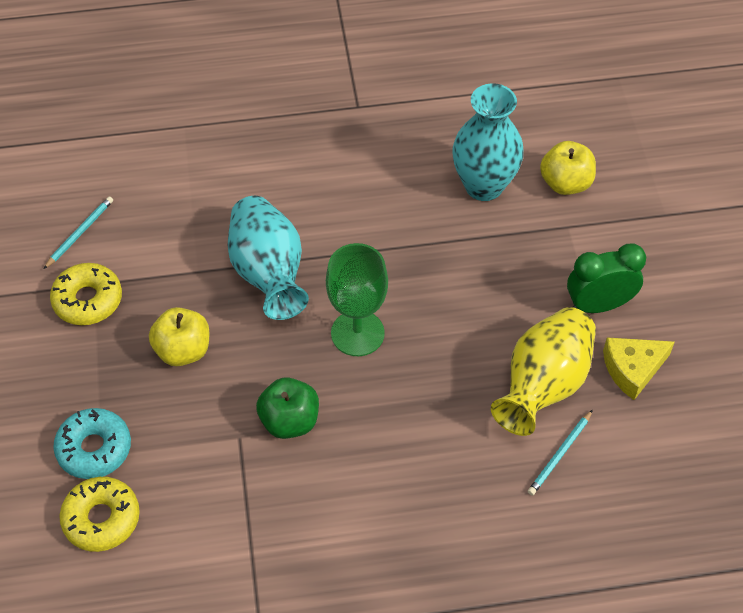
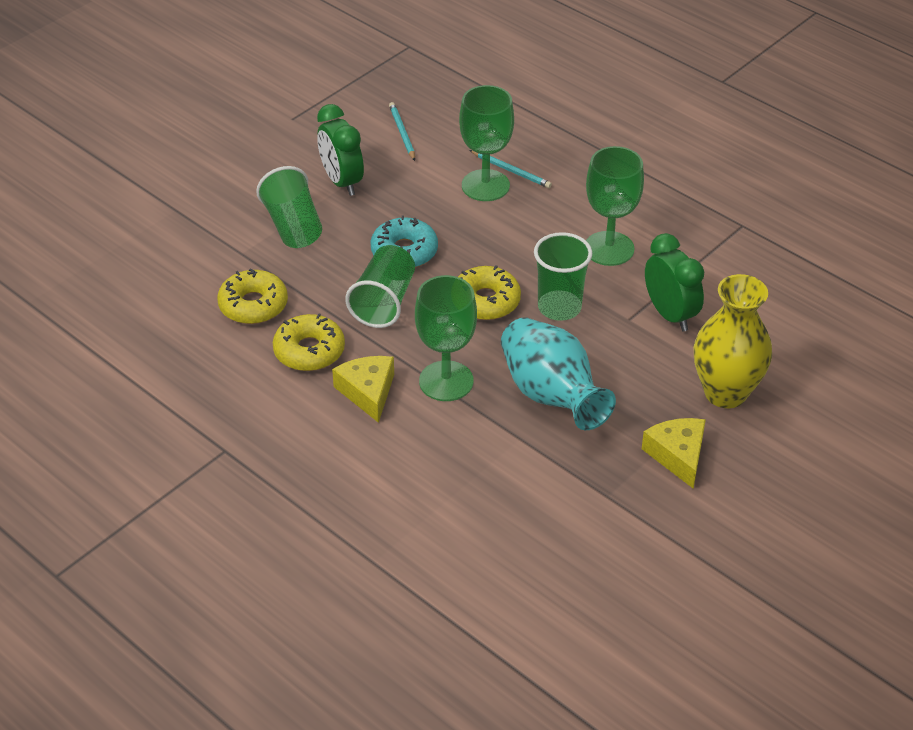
green apple: [256,377,319,439] = 1 -> none = 0
green clock: [567,243,646,313] = 1 -> [317,104,364,196] [645,233,704,331] = 2
green cup: none = 0 -> [256,166,322,248] [345,245,415,328] [534,232,592,321] = 3
green goblet: [326,243,388,356] = 1 -> [415,275,477,401] [459,85,514,201] [586,146,644,266] = 3
turquoise vase: [227,196,309,320] [452,83,524,201] = 2 -> [501,317,616,430] = 1
yellow apple: [149,307,209,366] [540,141,596,195] = 2 -> none = 0
yellow cheese: [603,337,675,400] = 1 -> [332,356,394,423] [642,418,706,489] = 2
yellow donut: [50,263,122,325] [59,477,140,552] = 2 -> [217,269,288,324] [273,314,345,371] [458,265,521,320] = 3

